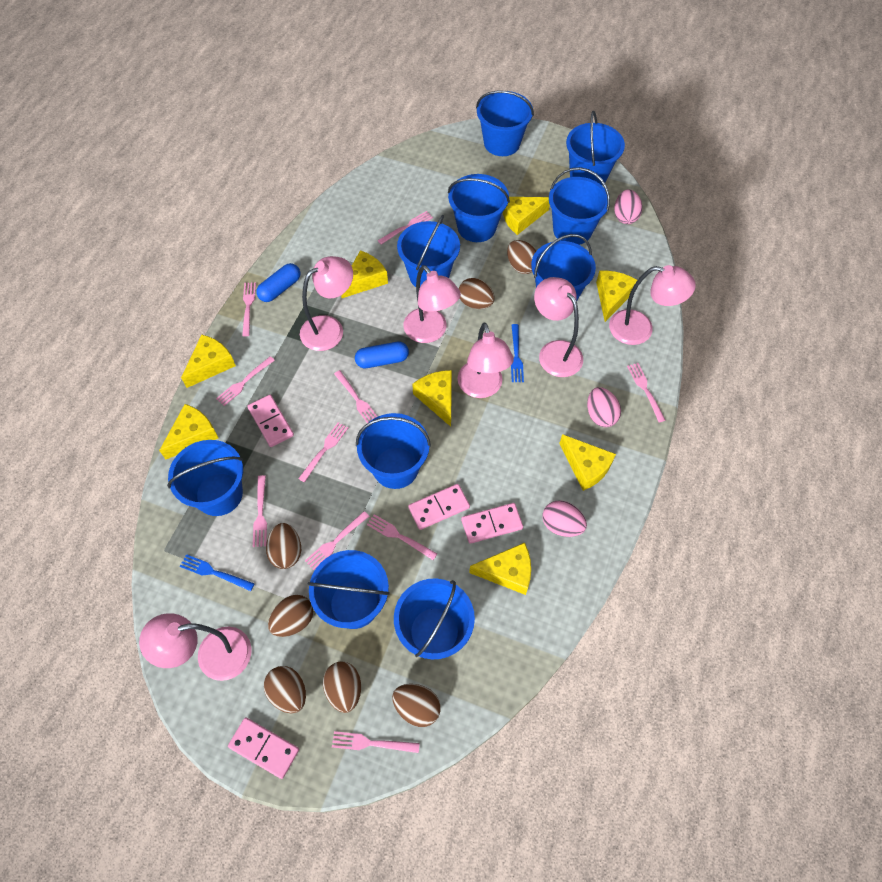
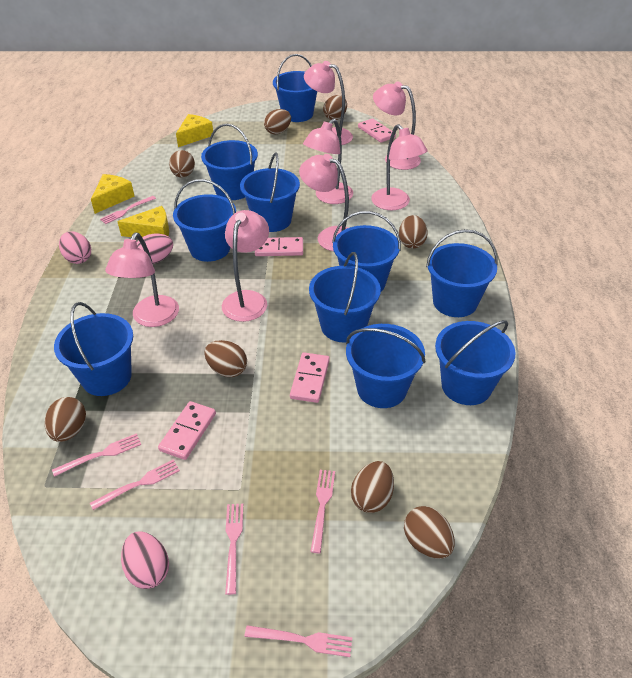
blue capsule: [256,263,300,302] [355,342,409,368] = 2 -> none = 0
blue fork: [180,554,255,591] [511,324,524,382] = 2 -> none = 0
brown egg: [264,666,306,713] [266,523,301,569] [268,595,313,637] [323,662,361,713] [392,684,441,727] [459,278,494,309] [507,240,536,274] = 7 -> [45,397,86,442] [169,150,195,178] [204,340,247,377] [264,109,291,134] [323,95,347,120] [351,461,394,513] [399,215,428,249] [404,506,455,559] = 8
pink fork: [216,356,275,406] [242,282,256,336] [253,475,267,547] [298,422,348,482] [305,511,369,570] [332,731,420,753] [334,370,378,423] [367,514,437,560] [378,211,433,245] [627,363,665,422] = 10 -> [52,433,141,477] [90,459,180,510] [100,196,156,224] [225,504,243,595] [244,625,352,657] [310,470,335,553] = 6
pink lamp: [139,613,251,681] [300,256,353,351] [403,265,461,343] [458,323,514,398] [534,277,583,377] [609,265,696,345] = 6 -> [105,233,179,327] [222,210,269,322] [299,154,349,251] [303,119,353,204] [304,61,353,145] [371,124,428,210] [373,81,421,170] = 7
yellow cheese: [159,404,219,459] [181,335,236,388] [341,250,388,298] [412,370,452,427] [469,542,531,595] [503,197,550,235] [559,434,616,491] [596,271,638,322] = 8 -> [91,174,135,214] [117,206,169,238] [176,114,214,147] = 3

